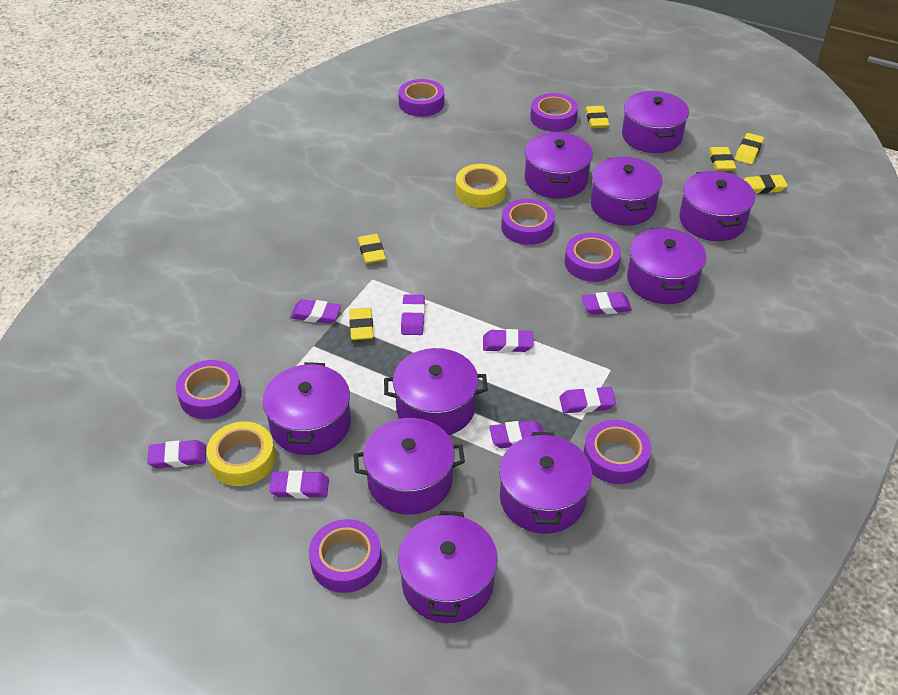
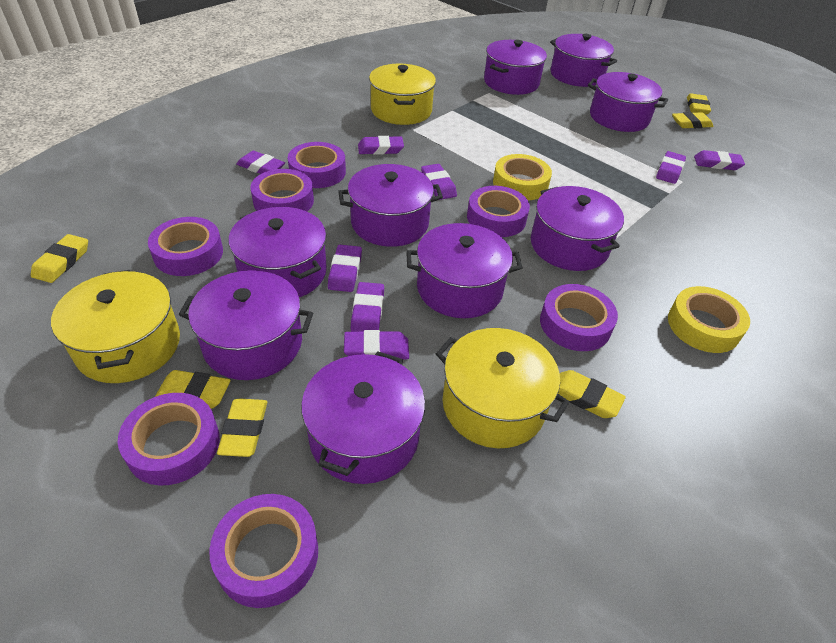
purple pot: [263,362,351,455] [354,418,465,515] [384,348,488,435] [398,511,498,623] [499,432,592,534] [525,132,593,199] [591,157,663,226] [622,91,689,153] [627,228,706,304] [679,171,755,241] = 10 -> [179,270,313,380] [229,207,327,298] [301,352,425,484] [338,164,443,247] [406,223,522,318] [484,40,547,95] [531,186,624,271] [550,34,617,87] [588,72,668,132] = 9
yellow pot: none = 0 -> [51,270,180,383] [369,64,436,125] [436,328,570,448] = 3

